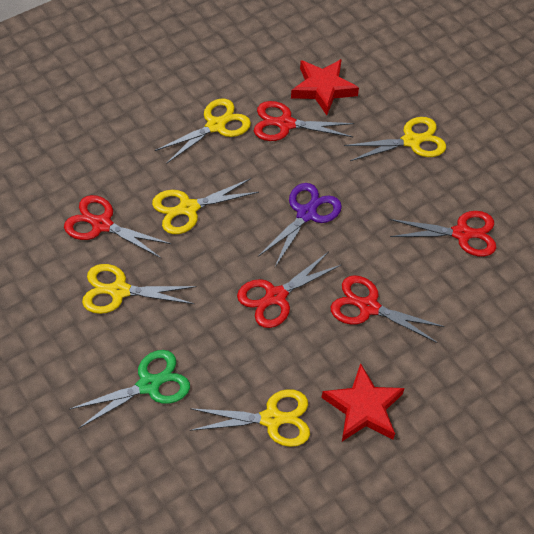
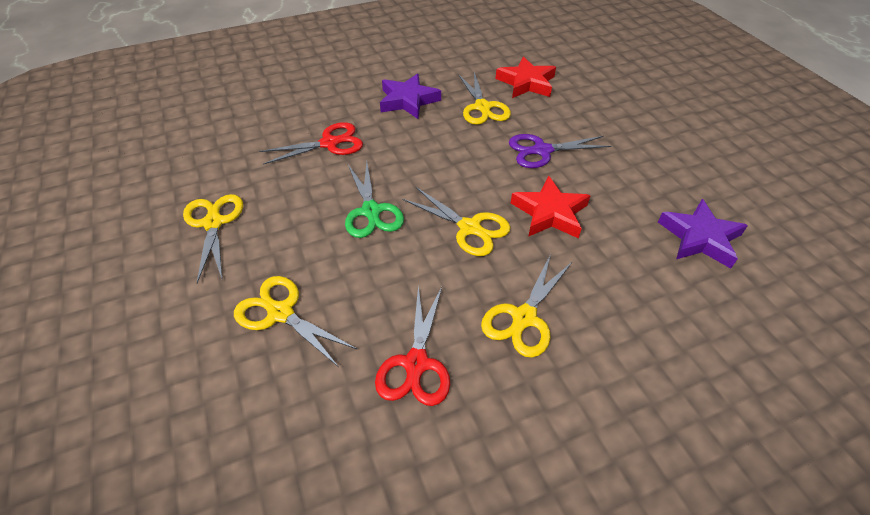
purple star: none = 0 -> [380,74,441,119] [658,199,748,269] = 2
red scissors: [64,195,171,259] [237,252,341,328] [254,101,354,141] [331,275,445,343] [390,211,496,257] = 5 -> [259,122,363,165] [375,285,450,406] = 2

